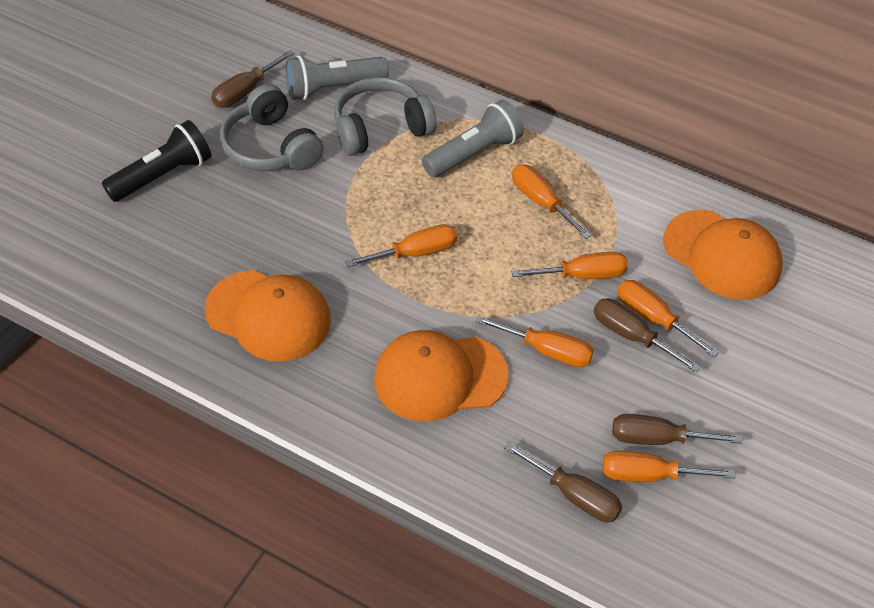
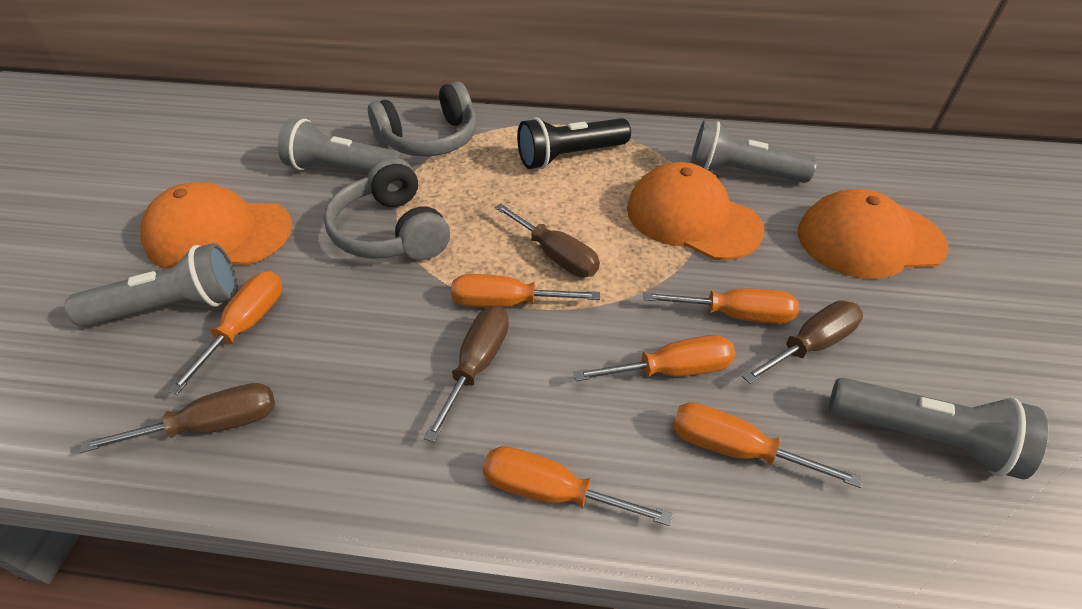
grey flashlight: [285,55,389,100] [422,99,524,178] = 2 -> [65,243,238,327] [278,118,404,173] [691,121,817,183] [829,378,1048,479] = 4

